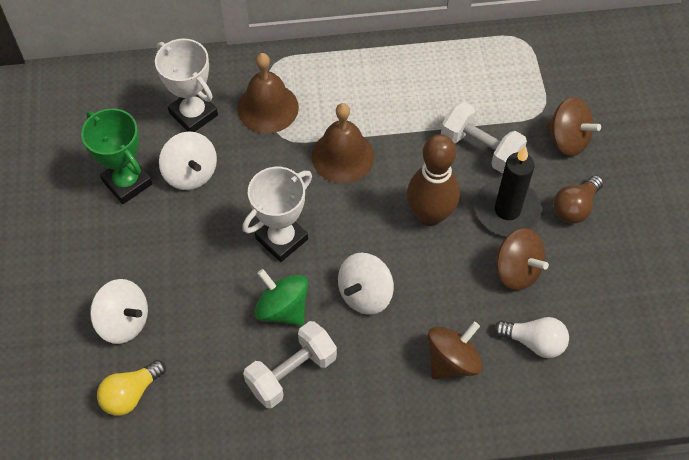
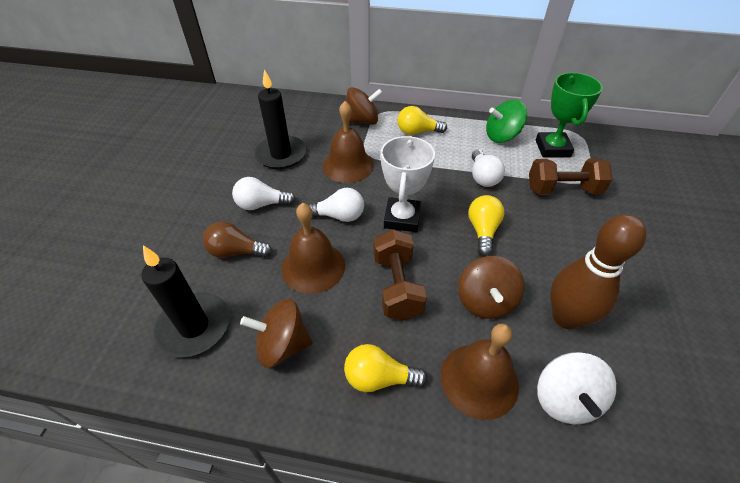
black candle: [475,146,542,236] = 1 -> [141,245,230,357] [254,69,306,169] = 2
brown bell: [237,53,299,134] [311,103,374,183] = 2 -> [281,203,345,294] [323,101,374,183] [441,323,519,420] = 3
brown dumbbell: none = 0 -> [374,229,427,321] [529,159,612,195] = 2
white dumbbell: [243,321,337,408] [441,102,527,174] = 2 -> none = 0
white light bulb: [494,317,569,358] = 1 -> [232,177,296,210] [308,188,364,222] [472,150,505,187] = 3
white spinning top: [90,279,148,344] [159,132,217,190] [338,253,394,315] = 3 -> [537,352,616,424] = 1
white trophy: [155,39,218,132] [242,167,312,262] = 2 -> [381,136,435,232] = 1
yellow light bulb: [97,360,166,416] = 1 -> [344,344,427,392] [397,106,447,135] [468,195,504,256] = 3

